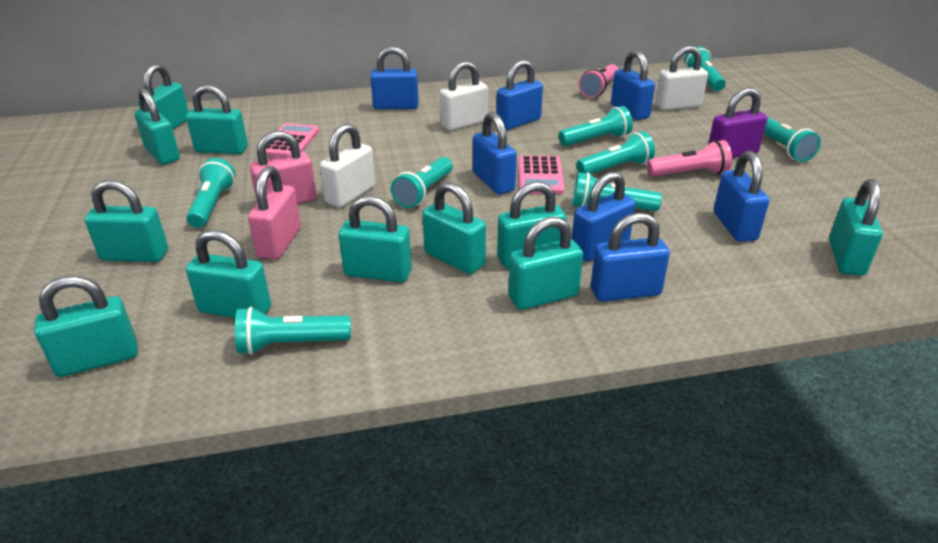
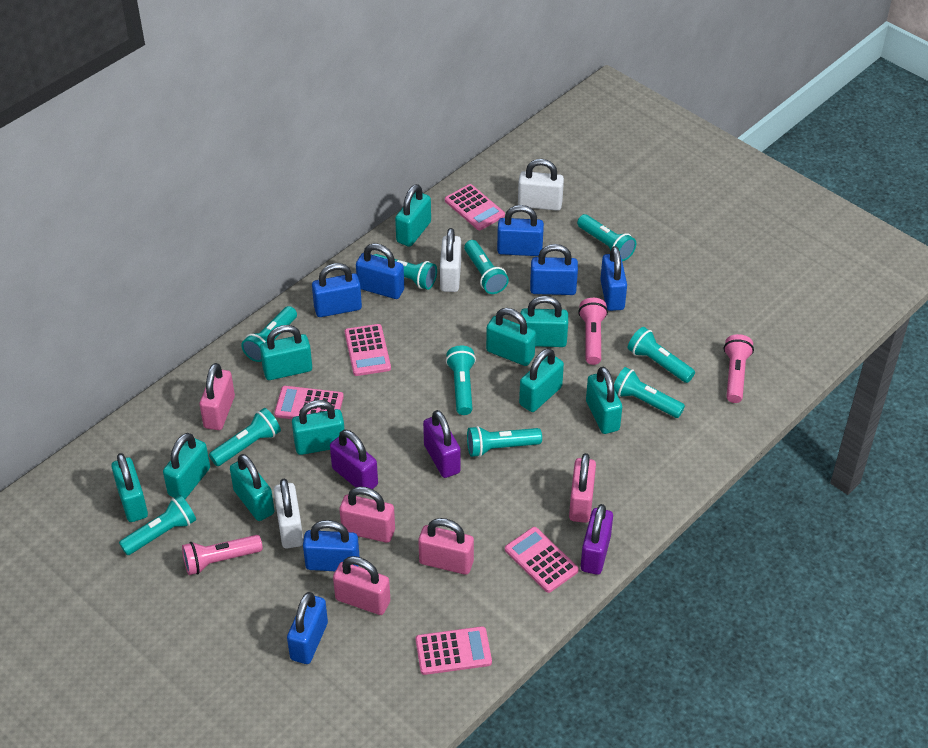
pink calculator: [266,123,319,157] [519,155,564,194] = 2 -> [274,386,344,419] [345,324,391,376] [416,626,492,675] [445,184,505,230] [505,527,579,593] = 5
pink flashlight: [579,64,619,98] [647,140,732,177] = 2 -> [182,535,263,575] [578,298,608,365] [724,334,754,403] = 3
pink padlock: [248,166,301,259] [250,131,317,204] = 2 -> [199,363,235,430] [333,556,390,615] [340,487,395,543] [418,518,474,575] [569,453,596,523] = 5
purple padlock: [708,88,768,158] = 1 -> [330,429,378,489] [423,410,461,478] [581,504,613,575] = 3
turquoise flashlight: [186,158,236,228] [235,307,351,355] [391,157,453,208] [559,106,633,146] [572,172,662,211] [576,131,655,174] [684,46,726,91] [764,117,821,162] = 8 -> [119,495,196,555] [209,408,281,466] [241,306,297,362] [374,254,437,290] [446,346,476,415] [464,240,509,294] [467,426,542,457] [577,214,636,261] [614,367,685,418] [628,327,695,383] = 10
turquoise padlock: [34,275,138,377] [85,180,168,262] [135,88,180,165] [138,64,189,129] [186,85,248,154] [186,230,271,318] [339,195,412,282] [422,182,486,274] [497,182,567,268] [508,217,583,310] [829,179,883,276] = 11 -> [111,453,148,522] [163,433,210,499] [230,454,274,521] [260,325,312,380] [292,400,344,455] [395,184,431,247] [486,308,536,366] [519,348,564,412] [520,296,568,347] [586,367,622,434] = 10

